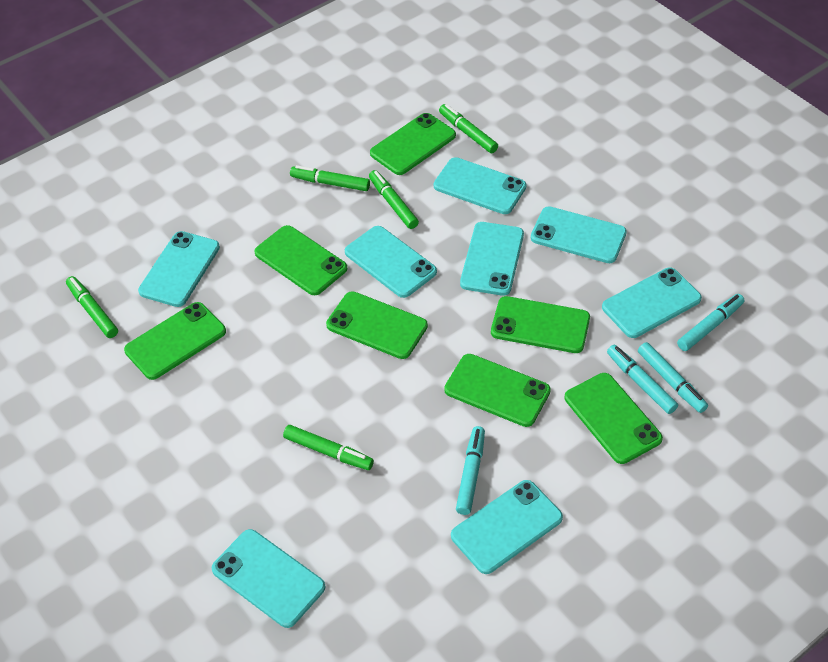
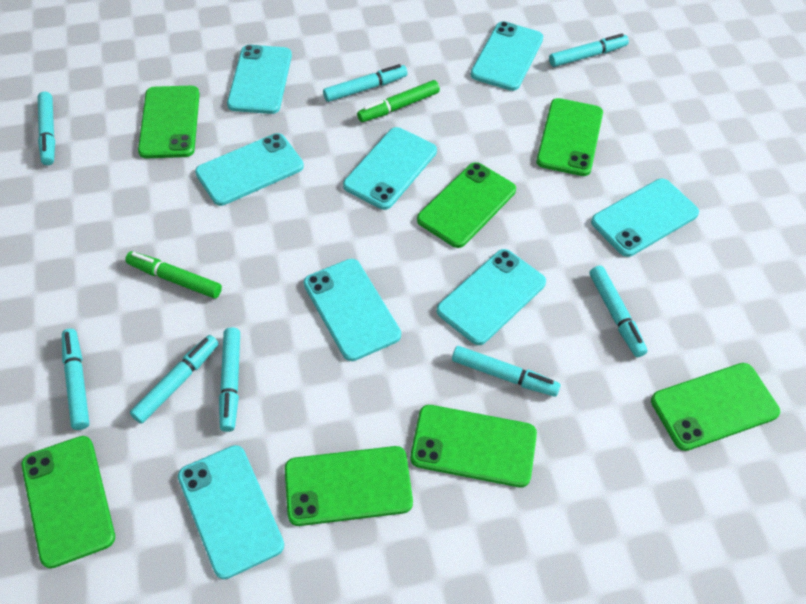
green marker: [66,276,118,338] [283,425,374,470] [290,165,370,191] [369,170,419,229] [439,104,498,153] = 5 -> [125,251,222,298] [357,80,440,122] = 2
turquoise marker: [456,426,485,515] [607,345,678,414] [638,342,708,413] [677,294,744,351] = 4 -> [38,92,55,165] [62,329,90,430] [130,335,219,424] [219,327,240,432] [323,64,408,102] [452,346,561,397] [549,33,629,67] [590,266,647,357] = 8

